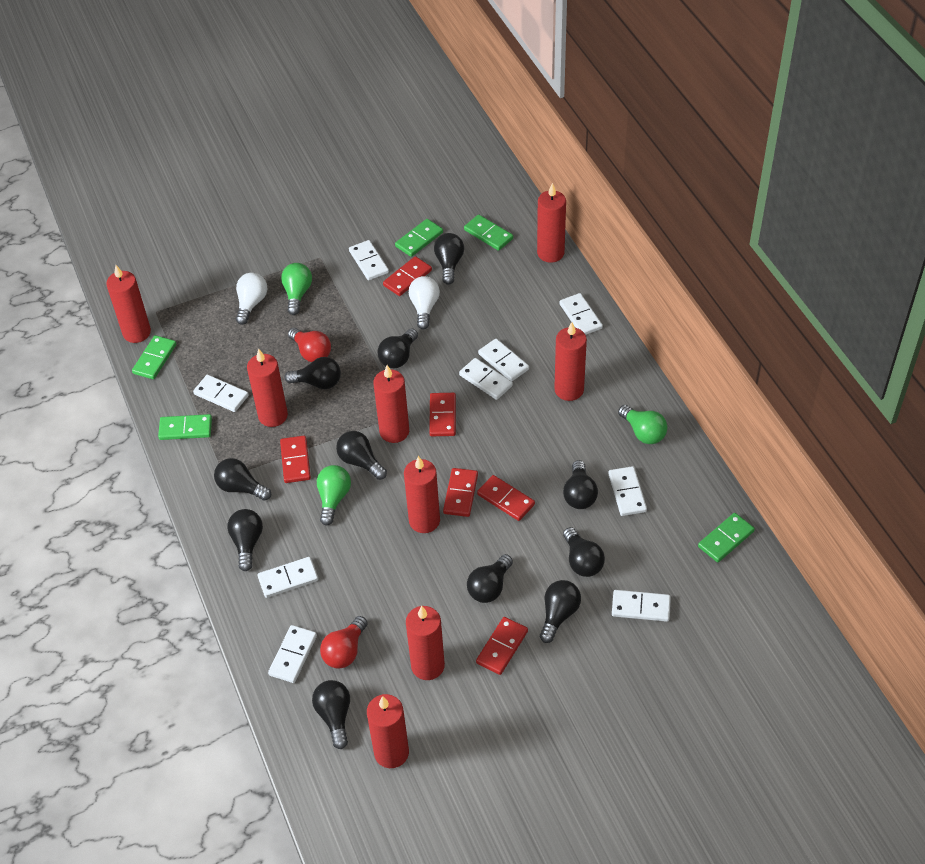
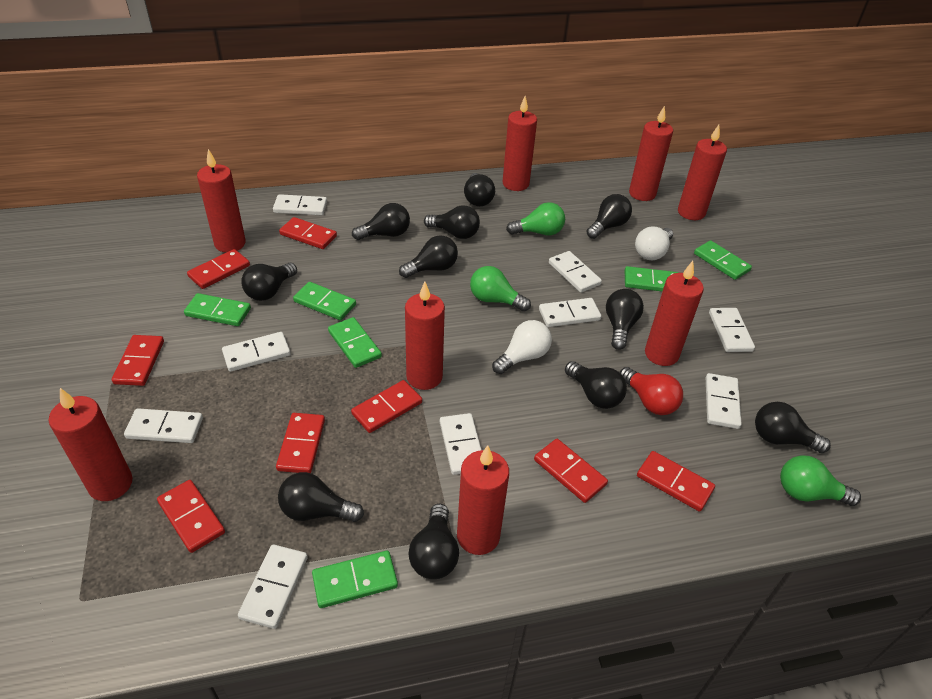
green domino: [132,335,176,379] [158,414,212,440] [395,219,443,257] [464,214,513,251] [698,513,755,562] = 5 -> [184,293,251,326] [293,282,356,320] [312,550,398,608] [328,317,382,368] [624,266,679,291] [694,240,752,280] = 6
red domino: [280,436,311,483] [383,256,432,296] [429,393,456,436] [443,468,478,517] [476,617,528,675] [477,475,535,521] = 6 -> [112,335,164,386] [157,480,225,553] [187,249,250,289] [276,413,325,473] [279,217,337,249] [351,380,422,433] [534,439,608,503] [637,451,715,512] = 8
red light bulb: [288,328,331,362] [320,616,368,669] = 2 -> [620,367,683,415] = 1

